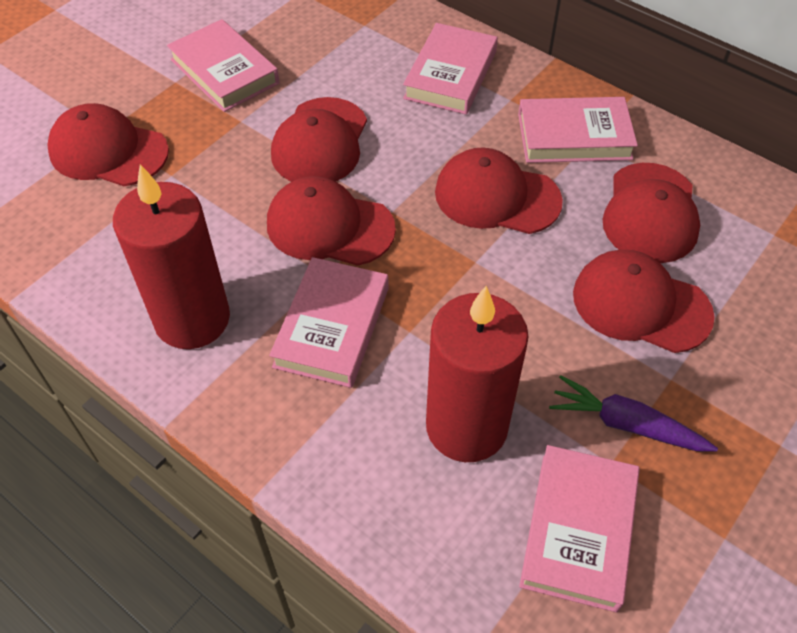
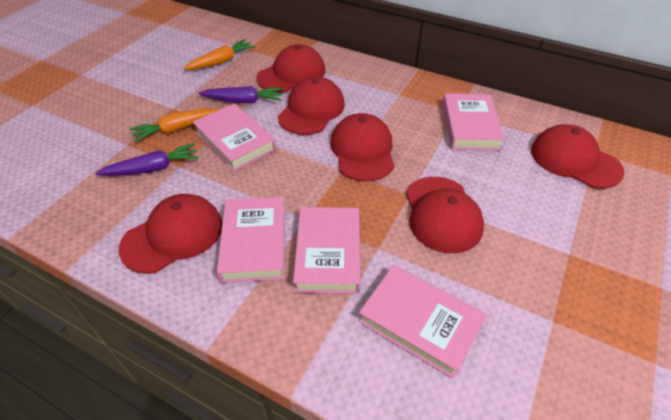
orange carrot: none = 0 -> [130,108,220,143] [183,39,255,70] = 2
purple carrot: [549,375,718,451] = 1 -> [95,143,199,176] [198,86,283,103] = 2
red candle: [113,165,230,349] [426,286,529,462] = 2 -> none = 0

